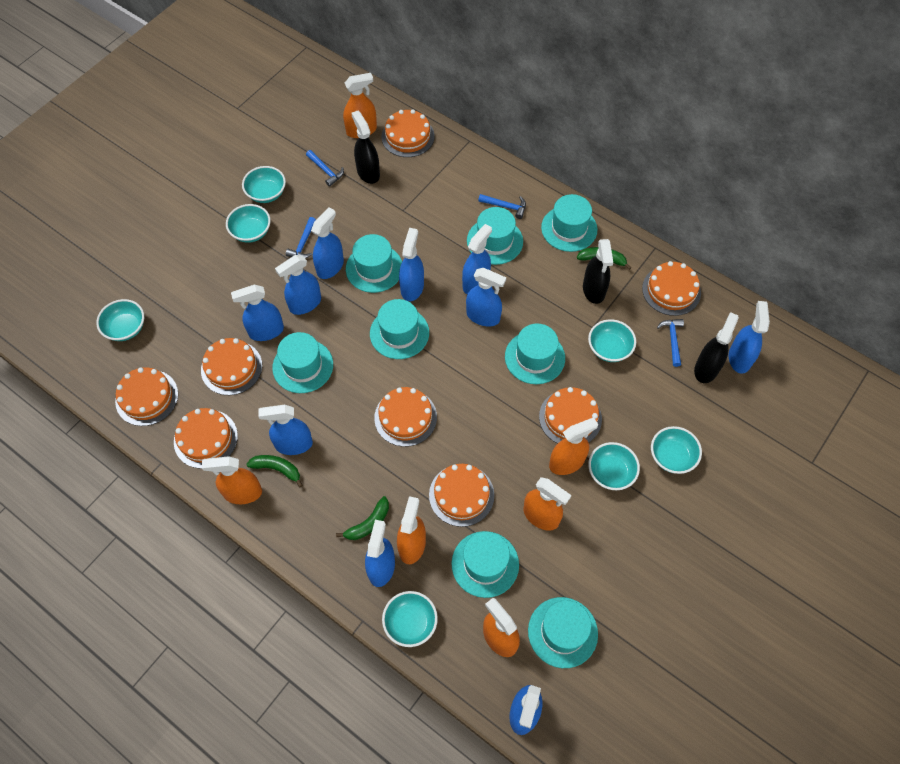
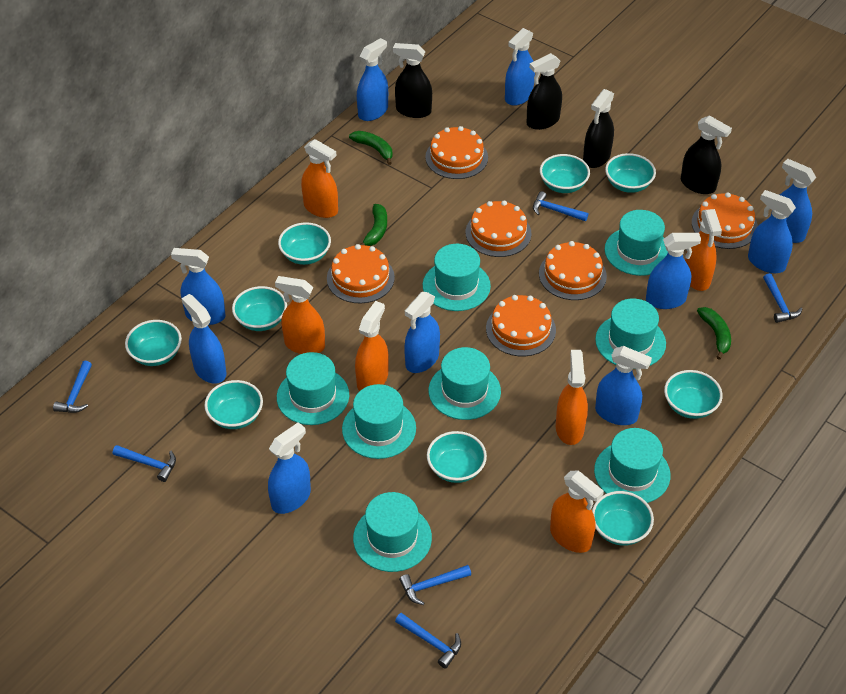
black spray bottle: [351,111,380,184] [583,239,613,304] [694,312,739,383] = 3 -> [393,43,432,118] [527,53,562,130] [583,89,614,168] [681,115,732,194] = 4
blue hammer: [286,217,316,258] [306,150,344,187] [478,194,526,219] [657,319,684,367] = 4 -> [53,361,92,413] [113,445,176,482] [395,613,461,668] [399,565,471,605] [533,191,588,221] [763,273,802,323] = 6
orange cake: [115,367,178,426] [174,408,238,469] [201,338,262,395] [374,387,437,447] [381,109,435,157] [429,464,494,527] [539,387,602,444] [642,261,701,316] = 8 -> [327,244,395,303] [425,126,488,179] [466,201,532,257] [486,295,556,356] [539,241,607,300] [692,192,758,249] = 6
turquoise bowl: [96,299,144,341] [226,204,271,243] [242,166,286,203] [382,591,438,647] [588,319,636,362] [588,442,640,490] [651,426,702,474] = 7 -> [125,320,182,366] [205,380,263,429] [232,286,287,331] [278,222,331,265] [427,431,487,483] [540,154,590,193] [592,491,654,546] [605,153,656,193] [664,370,723,419] = 9

